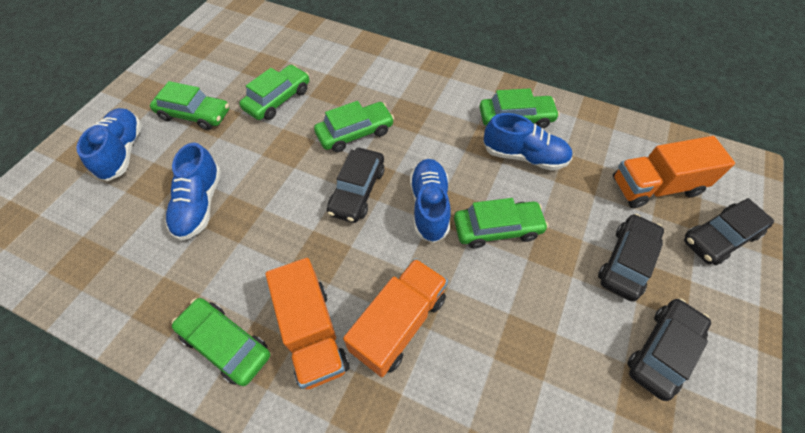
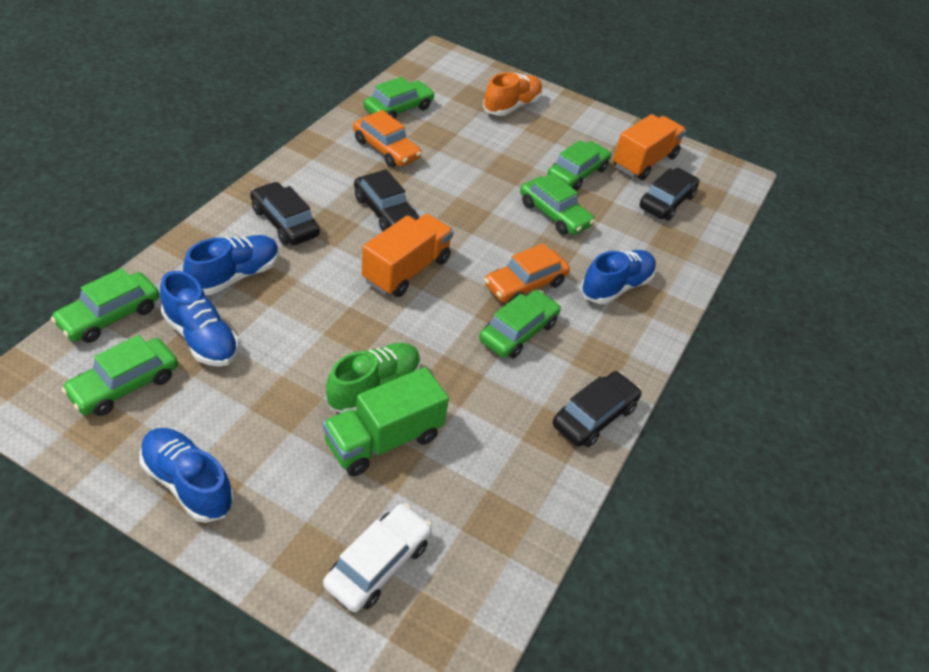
green shoe: none = 0 -> [326,343,421,413] = 1
green truck: none = 0 -> [323,367,449,476] = 1
orange car: none = 0 -> [353,110,422,167] [484,244,570,302] = 2
orange shoe: none = 0 -> [483,72,543,116] = 1
orange truck: [266,258,349,389] [343,258,448,377] [613,136,735,208] = 3 -> [362,214,453,297] [613,114,686,180] = 2
white car: none = 0 -> [323,504,432,612] = 1

